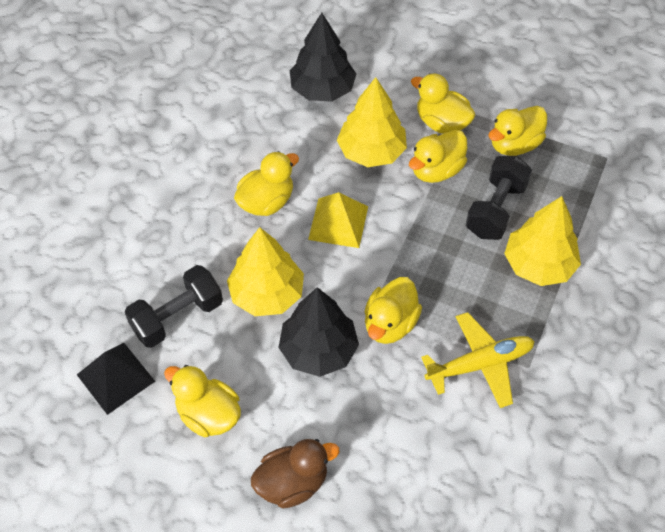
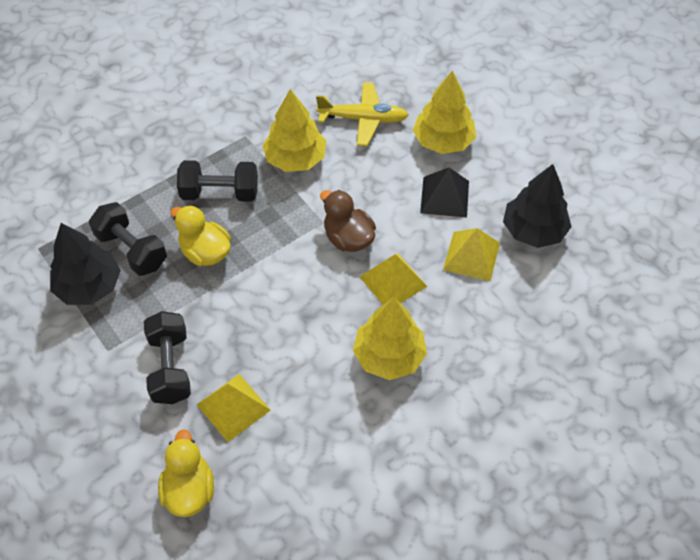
black dumbbell: [125,265,223,348] [466,156,532,240] = 2 -> [89,202,167,276] [144,311,191,404] [177,160,258,202] = 3
yellow duck: [164,365,241,437] [234,151,299,216] [365,277,422,344] [409,130,467,183] [411,73,475,134] [488,106,547,156] = 6 -> [158,429,214,517] [170,205,231,266] = 2
yellow pyramid: [308,192,368,248] = 1 -> [196,374,271,442] [359,253,428,305] [443,228,500,281] = 3

